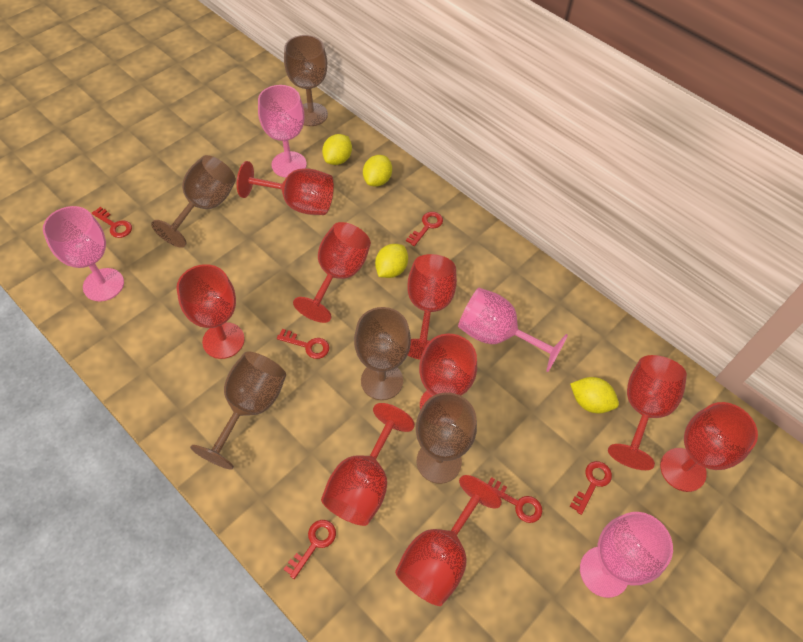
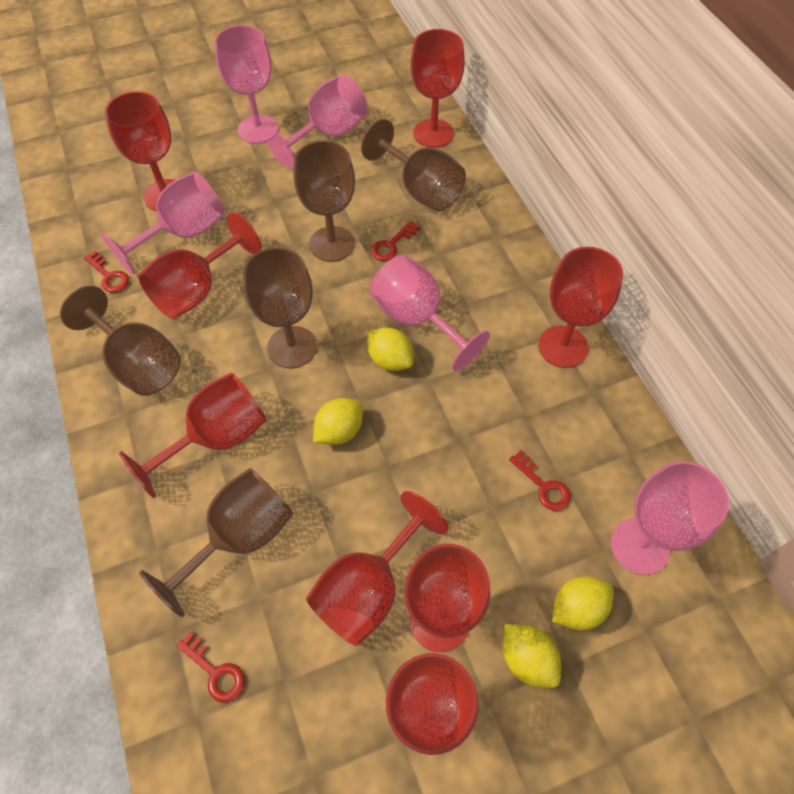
pink goblet: [43,206,124,301] [258,85,307,177] [458,288,568,372] [580,512,673,598] = 4 -> [102,172,225,274] [214,25,279,144] [265,74,368,169] [369,254,490,372] [611,461,729,575] = 5
red goblet: [176,264,245,359] [237,161,334,215] [293,222,371,323] [321,403,415,526] [395,475,502,606] [407,254,457,359] [419,334,477,411] [608,355,687,470] [660,402,758,492] = 9 -> [105,91,174,211] [119,373,266,498] [138,212,261,319] [306,491,449,646] [386,653,479,755] [404,544,490,652] [410,29,465,148] [538,247,623,368] = 8
red key: [92,207,132,238] [277,329,329,359] [283,520,336,579] [406,212,443,246] [488,477,543,523] [570,461,612,515] = 6 -> [84,251,129,293] [176,631,245,703] [371,221,420,261] [509,450,571,511] = 4

